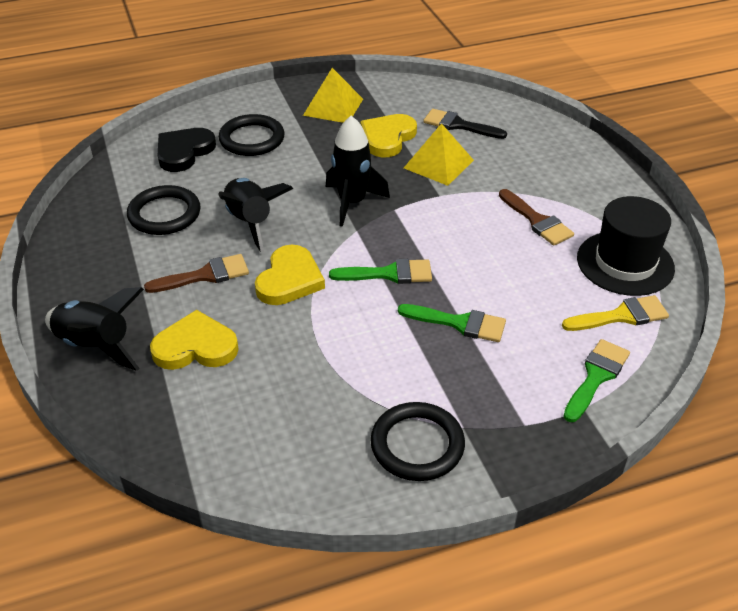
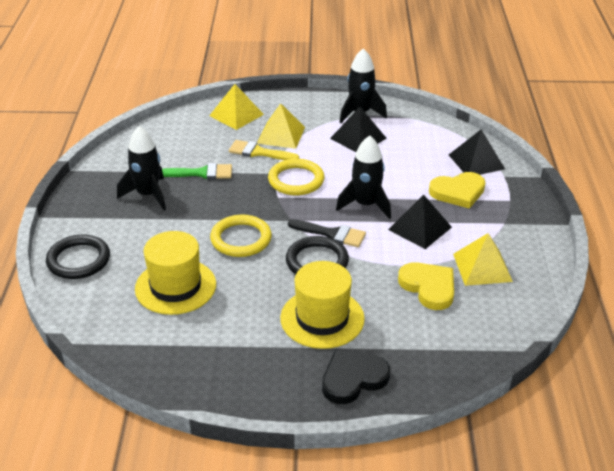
black hat: [577,196,675,296] = 1 -> none = 0
black pyramid: none = 0 -> [330,107,387,152] [388,194,452,249] [449,130,505,175] = 3
black ring: [127,185,200,235] [219,114,285,156] [370,402,465,481] = 3 -> [46,235,110,279] [286,236,349,274] = 2
brown brush: [144,254,249,293] [499,189,574,246] = 2 -> none = 0
green brush: [329,259,432,284] [398,304,506,342] [563,339,630,422] = 3 -> [162,163,232,179] = 1
yellow hat: none = 0 -> [135,231,216,315] [280,261,365,349] = 2
yellow heart: [150,310,239,370] [255,245,325,305] [361,114,417,157] = 3 -> [398,262,454,310] [429,172,486,209] = 2
yellow pyramid: [303,68,363,123] [404,123,474,186] = 2 -> [209,84,264,130] [257,103,305,149] [453,233,513,286] = 3
yellow ring: none = 0 -> [210,214,272,257] [268,159,324,195] = 2

